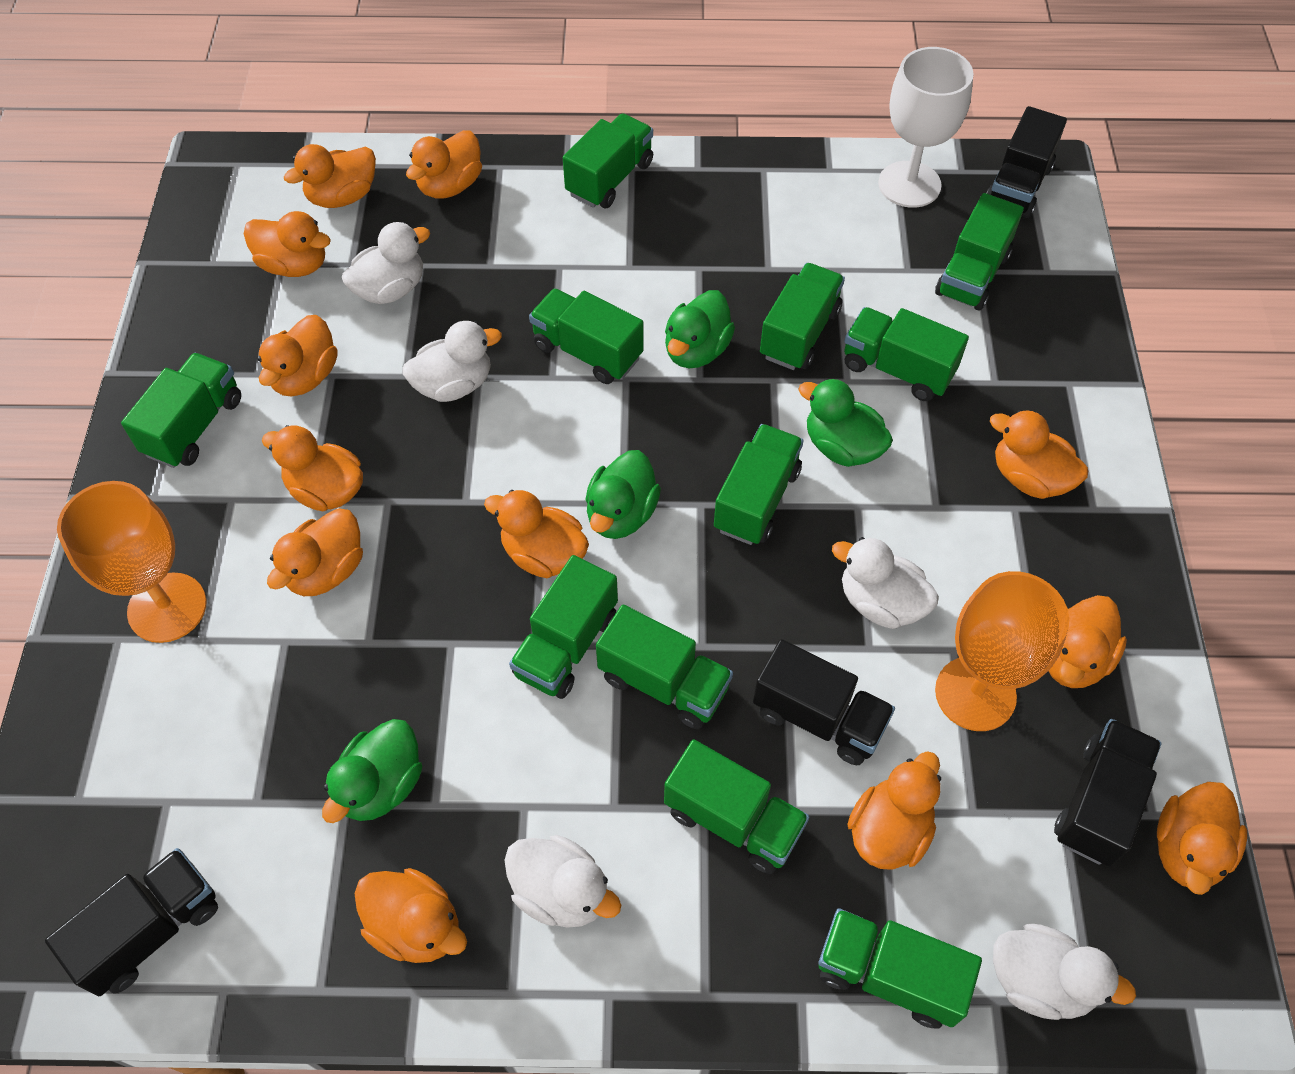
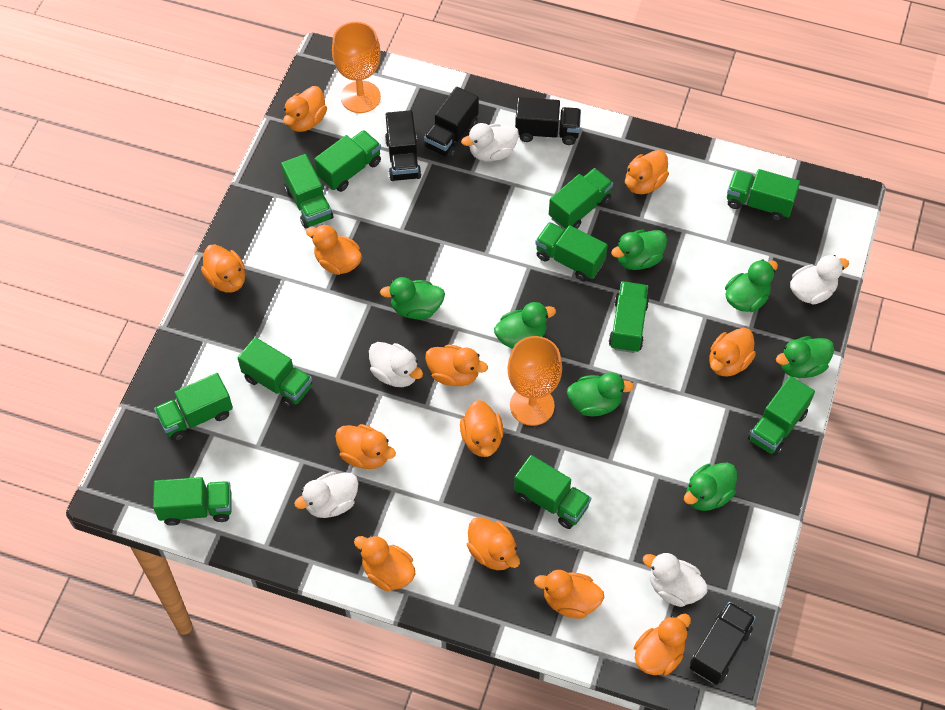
green duck: [322,719,422,823] [585,450,661,539] [665,290,735,368] [798,378,893,467] = 4 -> [380,277,445,319] [494,302,556,349] [567,372,634,416] [611,230,667,270] [684,462,737,511] [725,259,778,312] [776,336,834,378] = 7
white goblet: [878,47,974,208] = 1 -> none = 0

